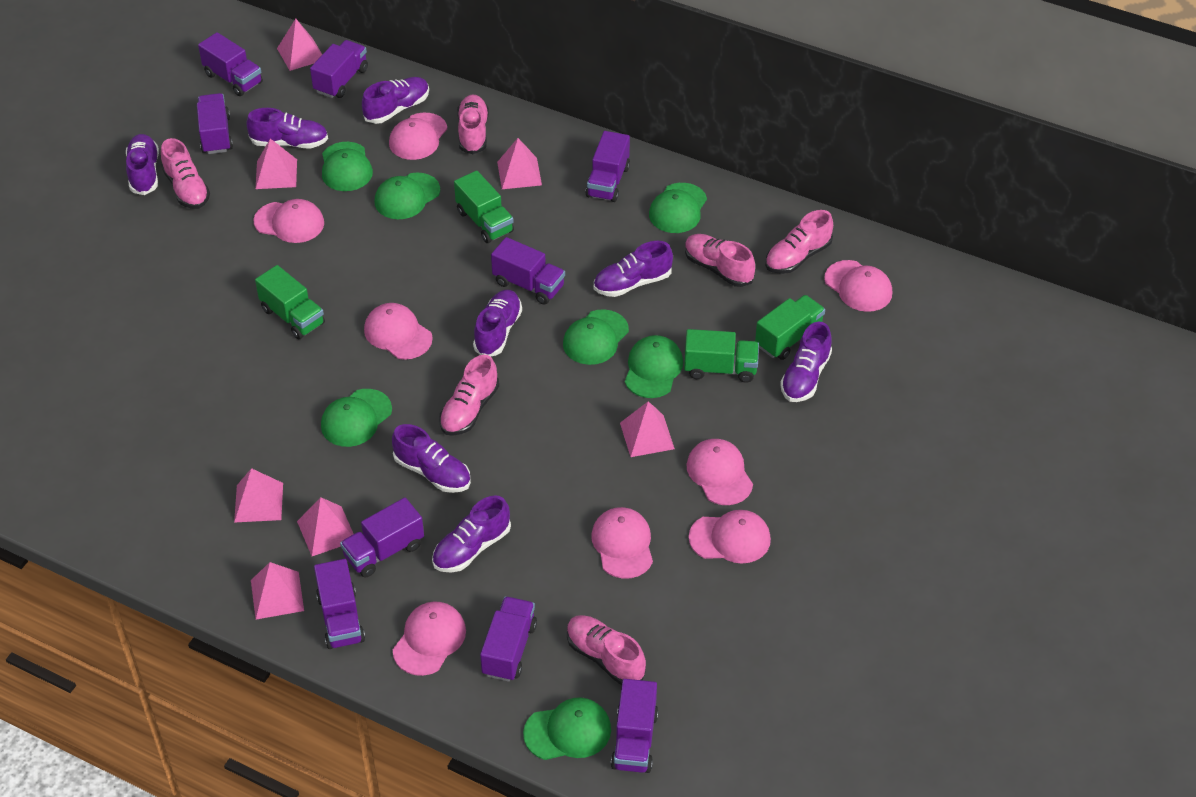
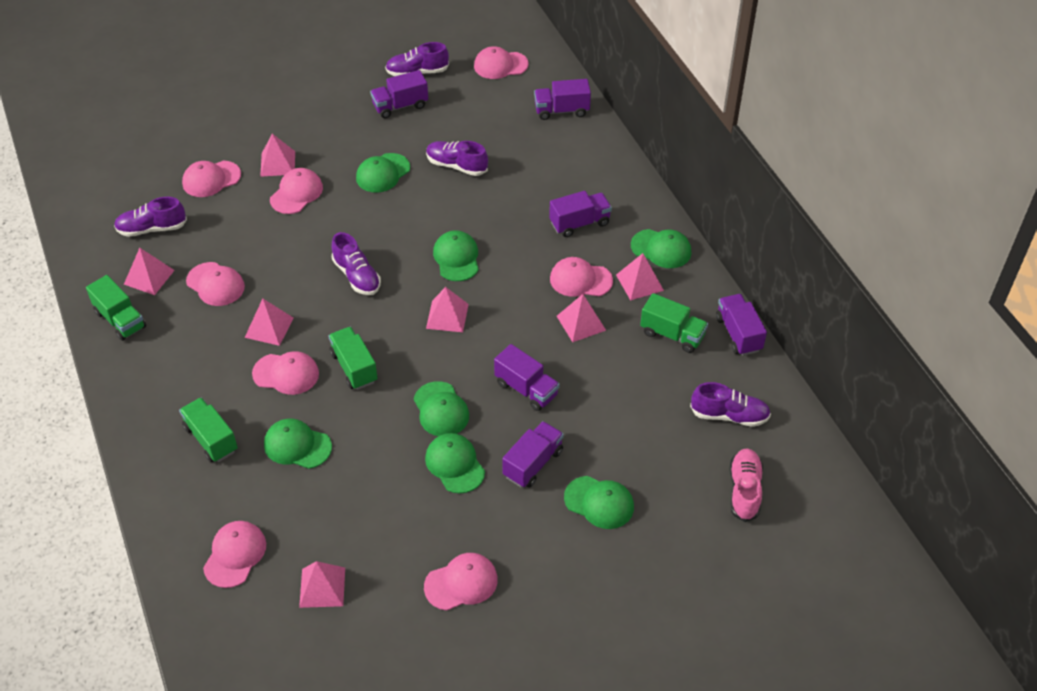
pink shoe: [161,138,210,209] [439,355,499,436] [457,94,489,154] [567,615,646,685] [685,234,755,287] [765,210,833,274] = 6 -> [730,448,763,522] = 1
purple shoe: [126,134,159,195] [246,108,328,148] [362,77,429,124] [392,424,471,493] [432,495,511,573] [473,290,522,356] [594,241,673,297] [780,322,832,402] = 8 -> [114,197,187,237] [331,232,381,295] [385,42,449,76] [426,141,488,176] [690,382,771,427] = 5
purple truck: [197,93,233,154] [198,32,263,96] [310,40,368,98] [314,559,365,649] [340,498,424,577] [480,596,537,682] [491,237,565,304] [586,131,630,202] [611,679,658,773] = 9 -> [370,70,428,118] [494,344,560,411] [502,421,564,488] [534,79,591,120] [549,191,612,237] [716,294,767,356] = 6

